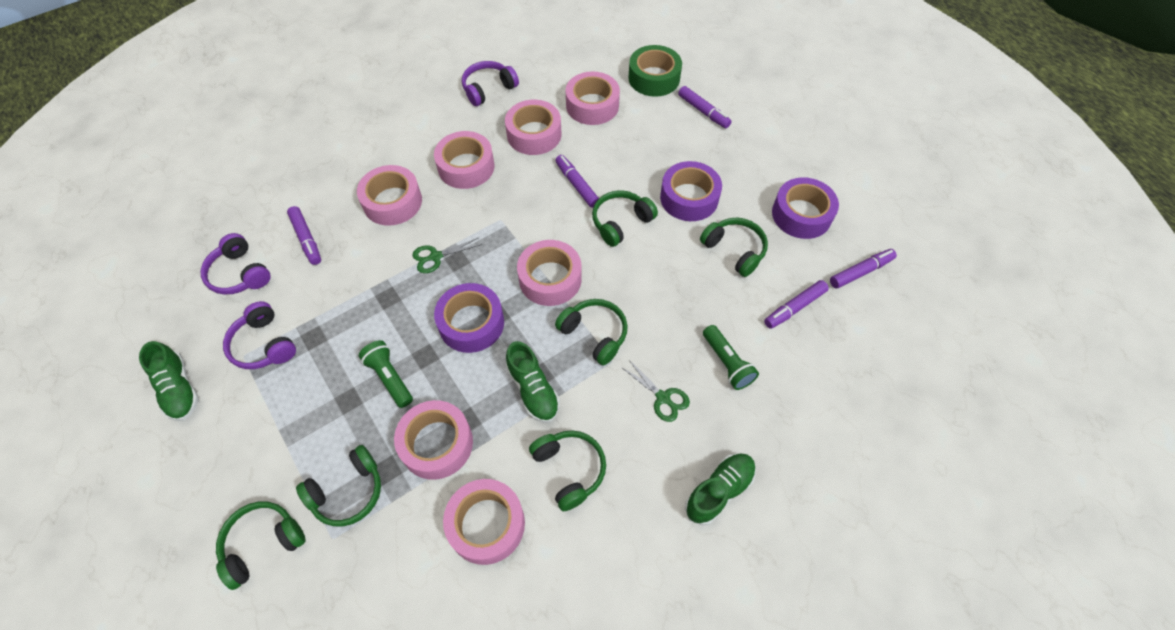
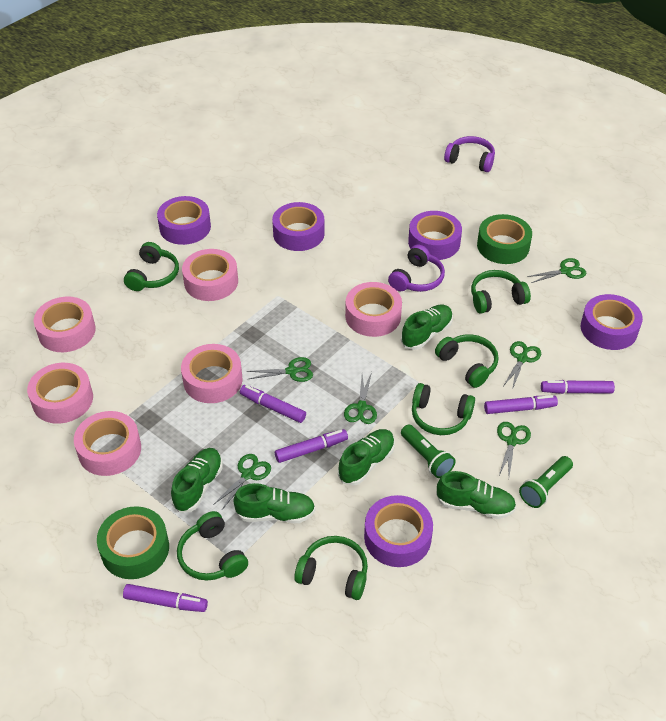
green scissors: [412,238,482,273] [621,360,690,422] = 2 -> [213,454,271,511] [247,357,313,382] [344,372,377,424] [497,422,531,476] [504,341,541,390] [527,258,586,283] = 6
green shoe: [139,341,199,421] [506,341,560,423] [685,454,756,526] = 3 -> [171,448,223,513] [233,483,315,523] [338,429,395,486] [401,305,453,350] [436,471,516,519] = 5
green tape: [628,45,682,97] = 1 -> [97,506,169,579] [477,214,532,264] = 2
pink tape: [357,165,422,225] [394,400,473,480] [434,131,495,189] [443,479,525,565] [505,100,561,155] [517,240,582,306] [566,72,620,125] = 7 -> [27,363,93,424] [34,297,96,352] [74,411,141,476] [181,344,243,403] [182,249,238,301] [345,282,402,337] = 6
purple headphones: [201,233,271,295] [223,301,296,369] [462,61,519,106] = 3 -> [388,245,445,292] [444,136,495,172] = 2
purple tape: [434,283,504,353] [660,161,722,221] [772,177,839,239] = 3 -> [157,196,211,245] [272,202,325,251] [364,495,433,567] [408,211,462,260] [581,294,643,350] = 5

